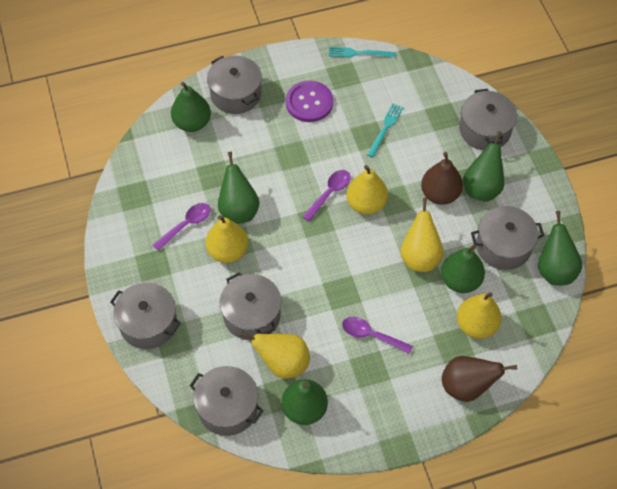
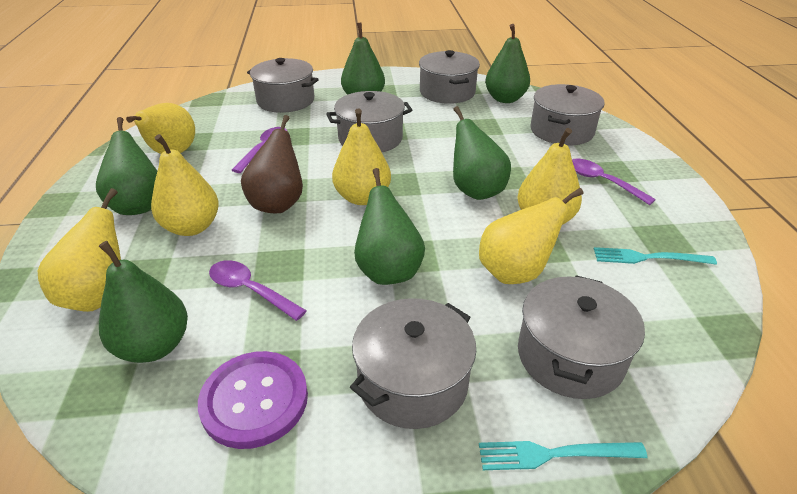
brown pear: [421,152,463,205] [442,356,517,402] = 2 -> [241,115,303,213] = 1
yellow pear: [205,215,248,263] [241,332,310,379] [346,165,388,214] [400,197,443,272] [457,292,502,339] = 5 -> [38,188,121,312] [126,103,195,154] [151,134,219,236] [332,108,391,205] [479,188,584,284] [517,128,582,225] = 6

